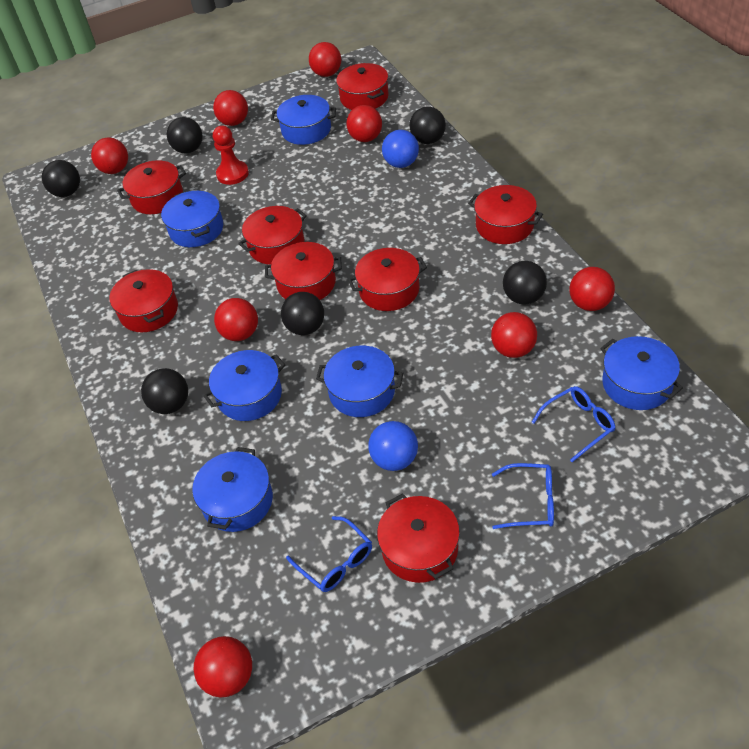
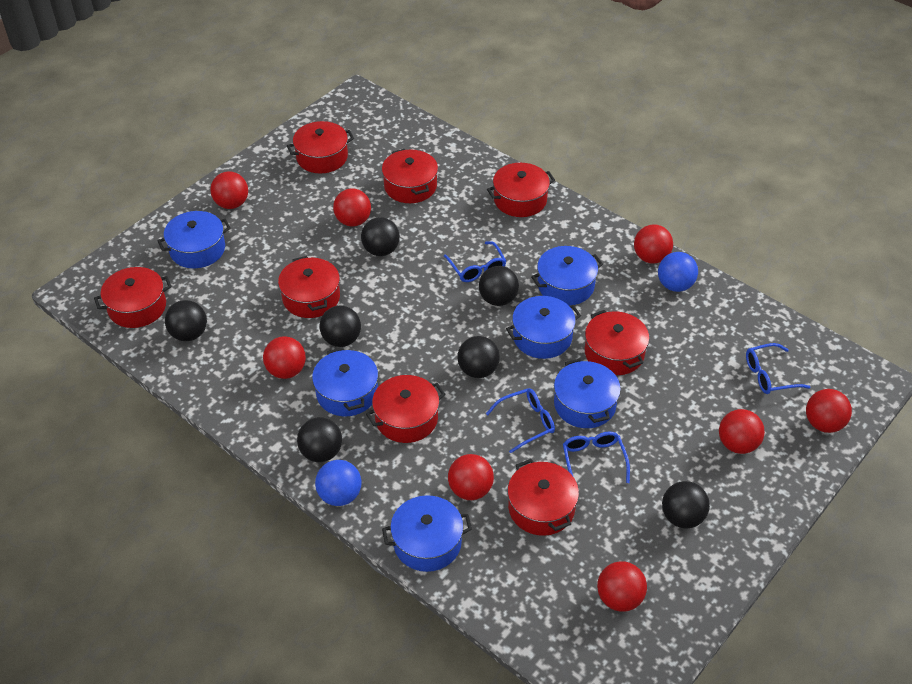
black ball: [42,160,80,197] [141,368,188,414] [167,117,203,153] [281,292,324,335] [409,106,446,144] [503,261,547,304] = 6 -> [165,300,207,341] [297,417,342,462] [319,306,361,347] [361,217,400,256] [457,336,500,378] [479,266,519,306] [662,481,710,528] = 7
blue glasses: [286,516,372,592] [492,463,554,529] [531,386,615,462] = 3 -> [444,241,506,282] [486,388,555,453] [563,432,630,483] [746,343,810,394] = 4
red pawn: [213,126,249,185] = 1 -> none = 0

